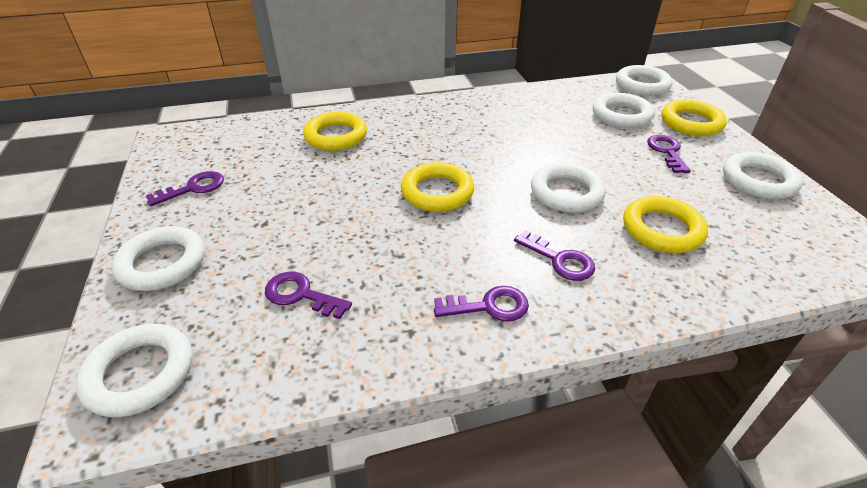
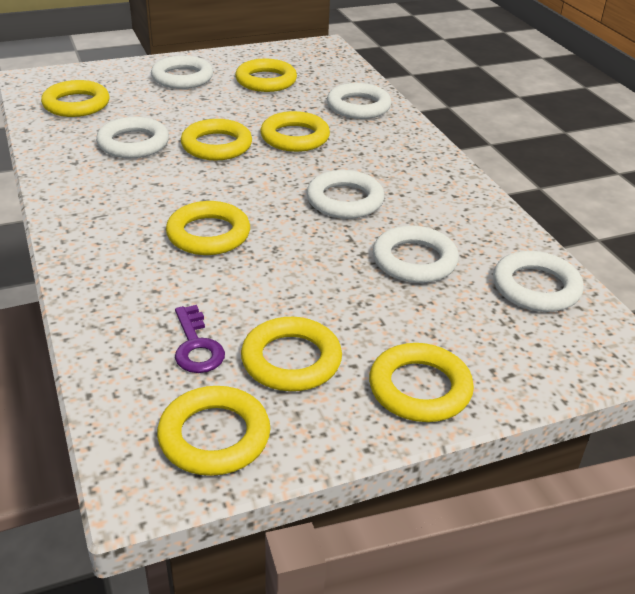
purple key: [146,171,224,206] [265,272,352,319] [434,286,529,322] [514,230,595,281] [647,135,691,173] = 5 -> [175,305,225,373] = 1
yellow ring: [303,112,367,151] [401,162,474,212] [623,196,708,253] [661,100,727,136] = 4 -> [41,80,109,117] [157,386,271,476] [166,201,250,255] [181,119,252,160] [235,59,297,92] [241,317,342,391] [260,111,330,152] [369,343,474,422] = 8

